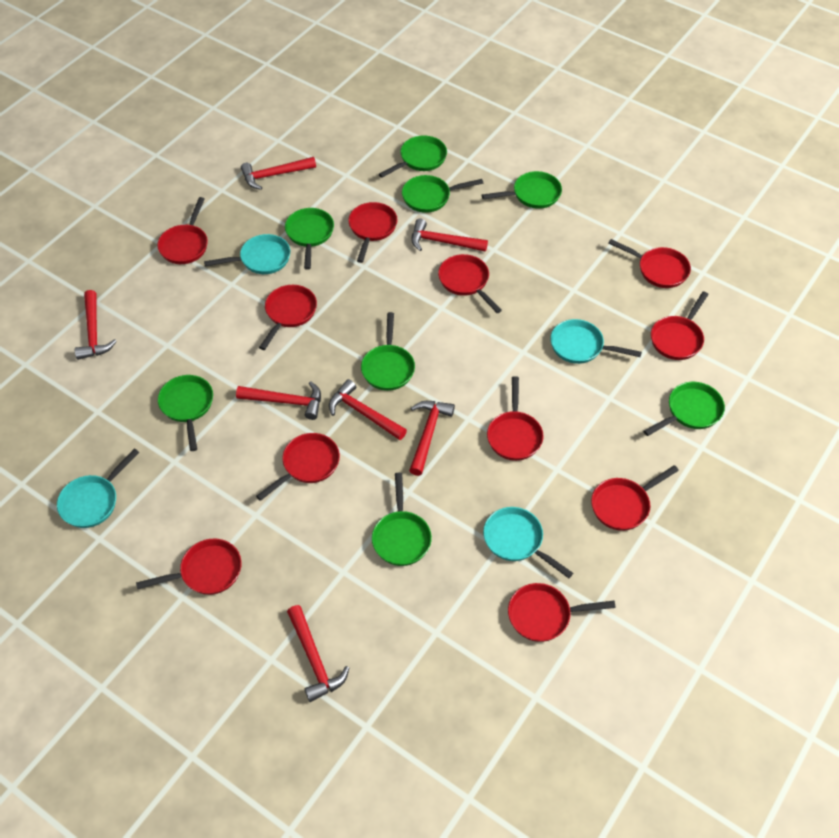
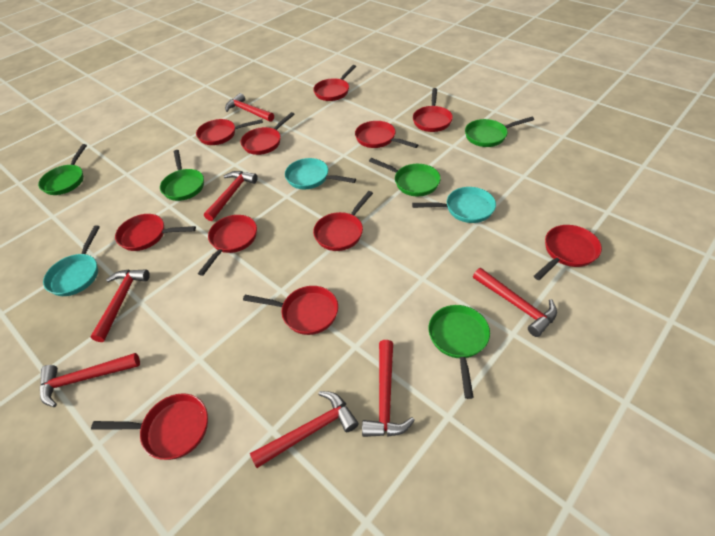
green pan: [158,375,213,451] [285,208,334,270] [361,312,415,391] [372,472,432,566] [379,135,447,178] [402,175,483,213] [482,171,562,209] [644,382,725,436] = 8 -> [38,144,87,195] [160,150,204,201] [369,158,441,196] [429,305,490,399] [465,117,534,147] = 5
turquoise pan: [57,448,139,528] [204,234,290,274] [483,507,573,578] [550,319,642,364] = 4 -> [43,225,100,296] [285,158,356,189] [412,187,496,223] = 3

